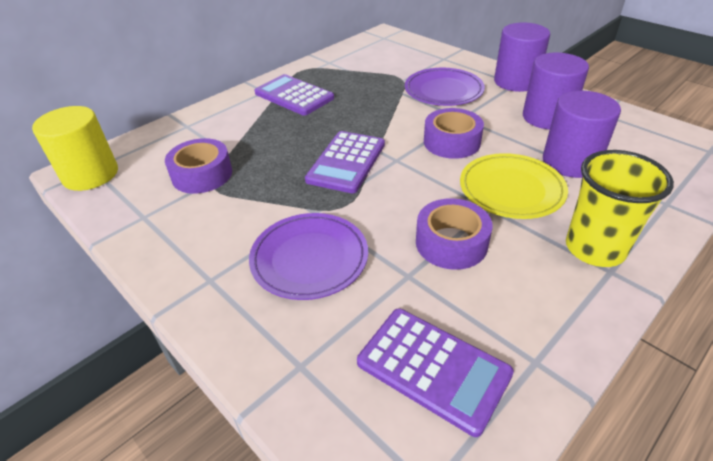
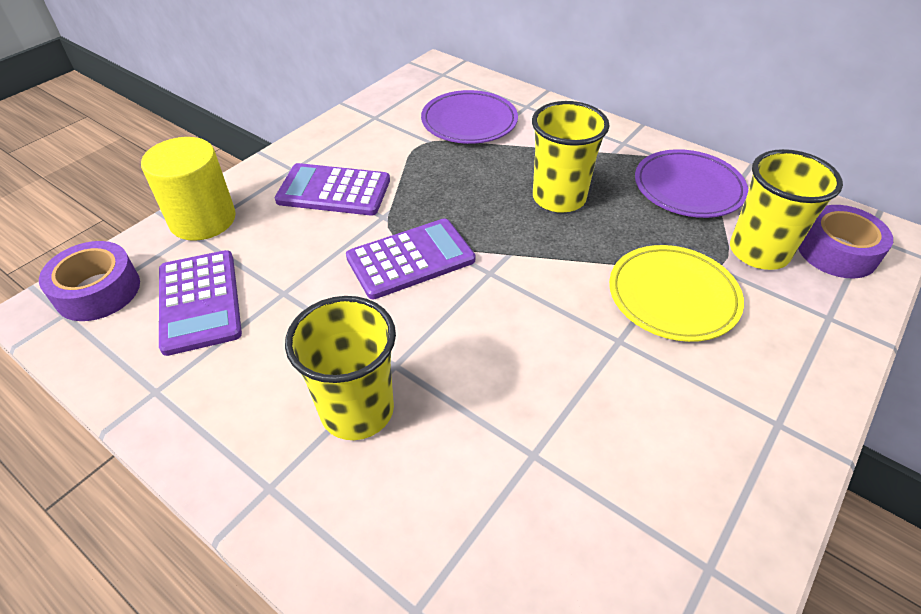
purple cylinder: [494,22,550,92] [523,53,589,130] [543,91,621,178] = 3 -> none = 0
purple tape: [165,138,232,194] [416,198,492,270] [424,108,484,159] = 3 -> [39,241,140,321] [798,205,893,278] = 2
yellow cup: [566,150,674,267] = 1 -> [285,296,396,440] [532,101,610,213] [730,149,843,270] = 3

